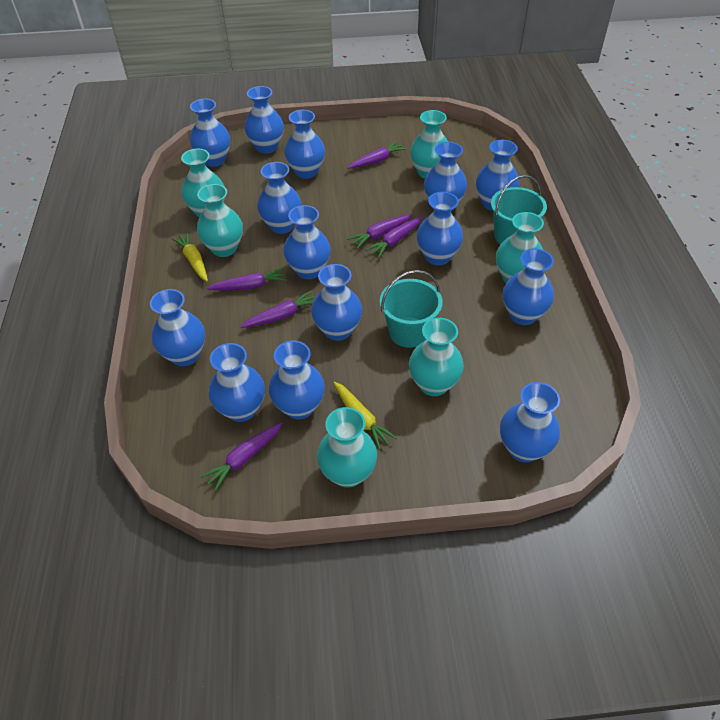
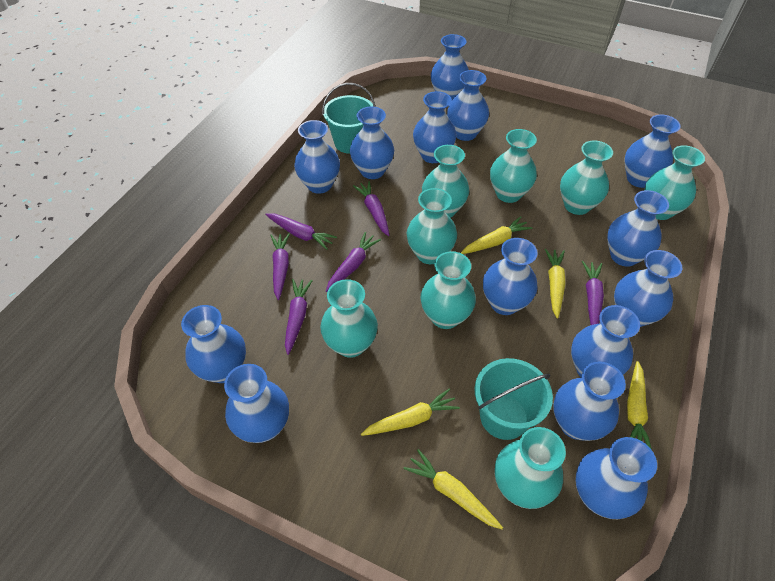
turquoise vase: [181,149,225,218] [197,184,243,257] [317,407,377,488] [409,318,464,396] [410,110,448,179] [496,212,544,283] = 6 -> [320,279,378,358] [407,188,457,264] [421,251,476,329] [422,145,469,218] [490,129,537,203] [495,427,566,509] [560,140,613,215] [644,145,705,220] = 8
yellow carrot: [171,232,208,281] [333,381,397,450] = 2 -> [361,389,460,436] [404,449,503,529] [461,216,532,254] [545,249,566,318] [627,361,652,450] = 5

